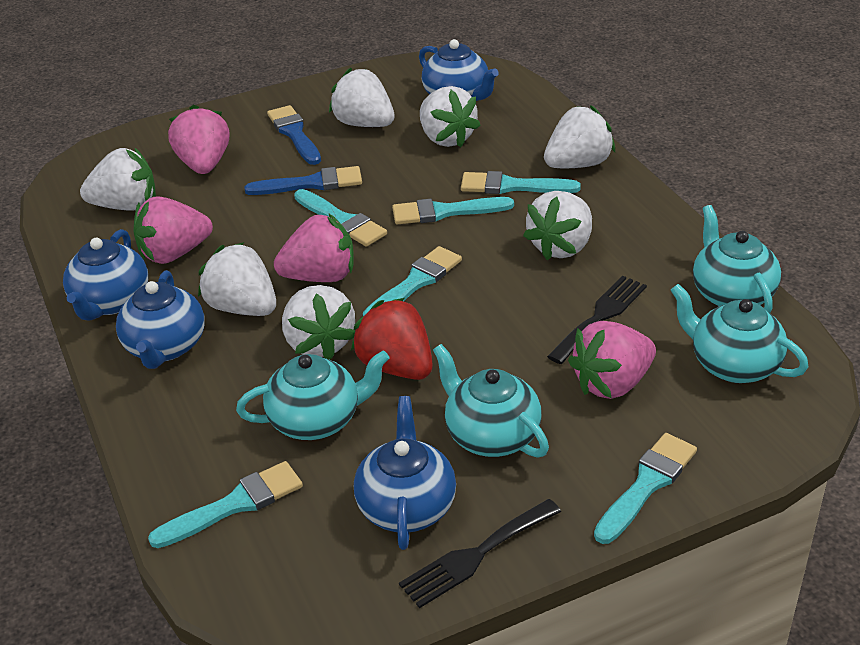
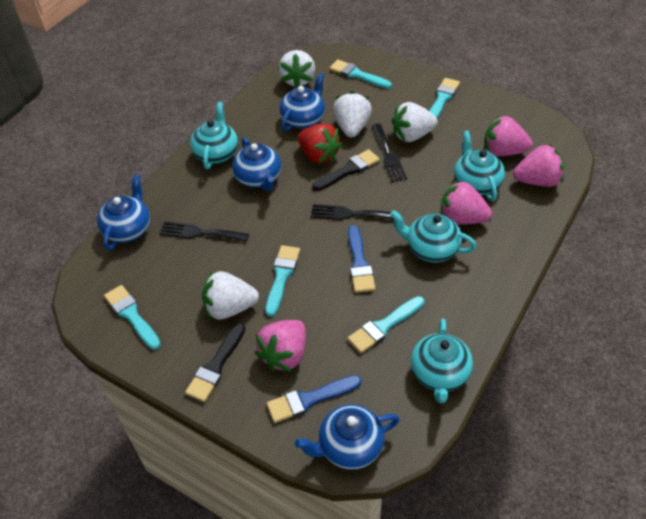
black brush: none = 0 -> [185,323,245,402] [312,149,380,191] = 2
black fork: [399,499,561,608] [547,276,647,364] = 2 -> [159,221,249,242] [311,204,401,220] [372,123,407,182] = 3
turquoise brush: [148,461,303,548] [294,189,387,247] [363,246,462,316] [392,197,514,225] [461,171,581,194] [594,433,697,544] = 6 -> [104,285,161,350] [265,245,300,317] [329,60,392,89] [347,296,424,353] [429,78,460,119] = 5
white strawberry: [80,148,156,211] [198,242,276,316] [282,285,355,360] [329,68,395,127] [420,86,481,148] [523,191,592,260] [544,105,615,168] = 7 -> [202,271,259,320] [279,50,315,88] [333,91,372,137] [392,102,438,142] = 4

